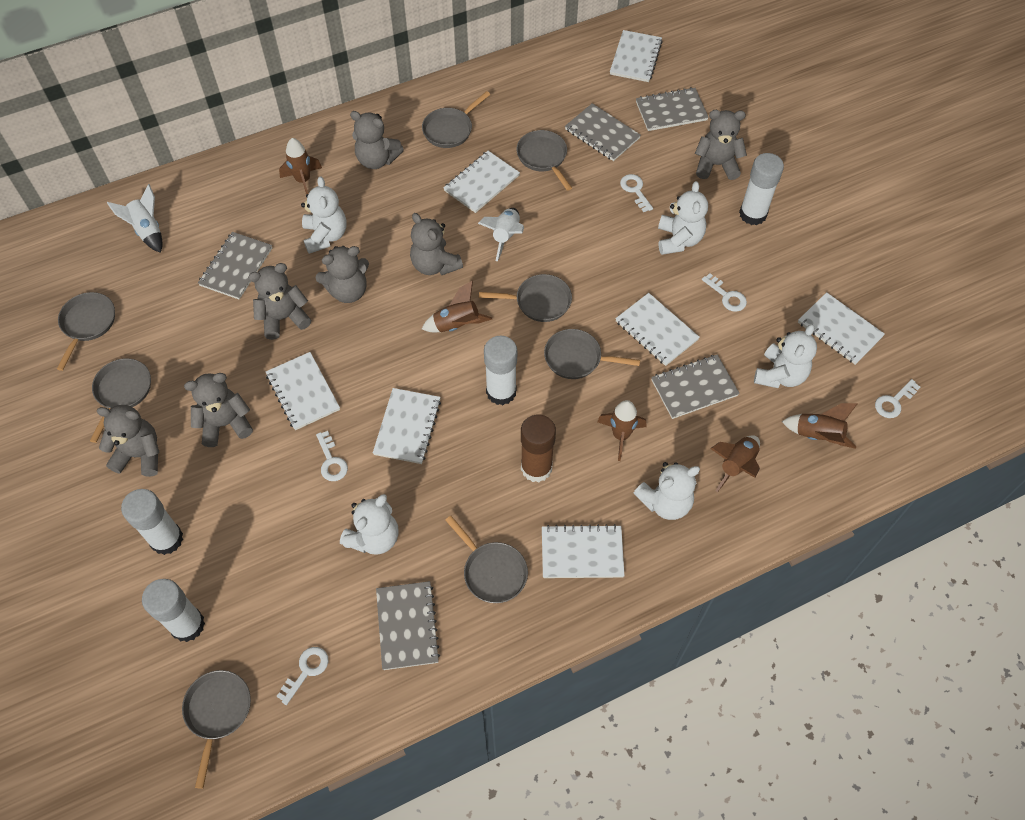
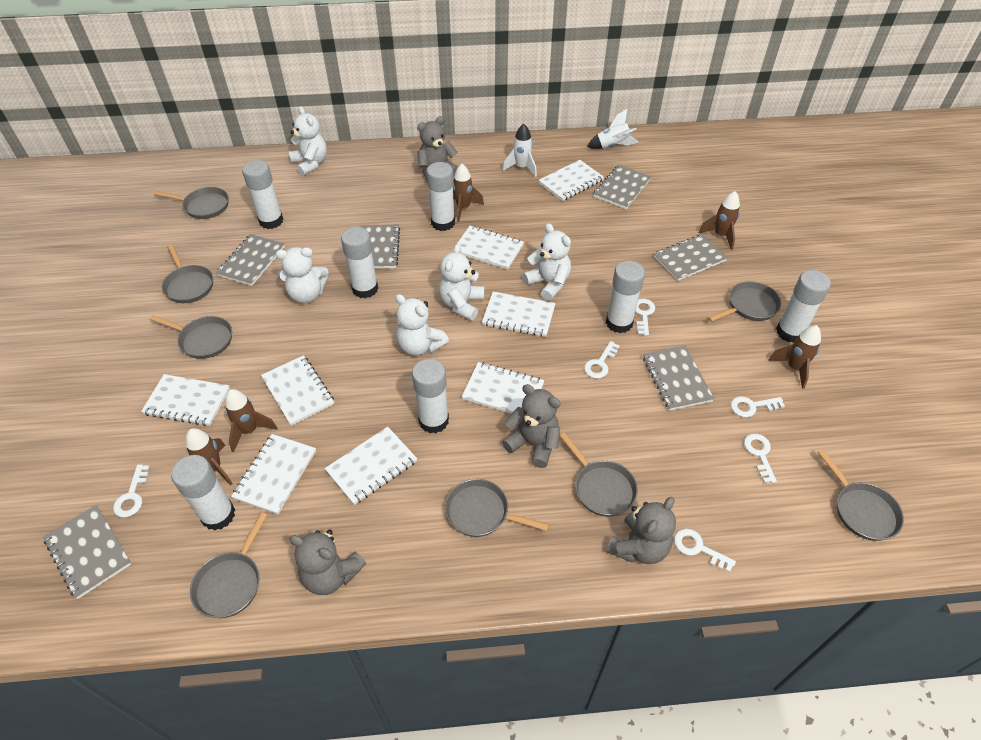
brown glue stick: [521,414,556,482] = 1 -> none = 0
grey notebook: [198,232,272,299] [376,581,440,670] [565,103,641,161] [636,87,709,131] [651,354,740,419] = 5 -> [43,505,131,599] [216,234,285,286] [359,225,400,269] [593,165,651,209] [643,346,714,411] [654,234,728,281] = 6
grey teddy bear: [96,405,160,477] [184,373,253,447] [248,263,311,340] [316,246,369,303] [350,111,404,169] [410,213,463,275] [695,110,747,180] = 7 -> [289,530,366,595] [417,116,458,181] [502,384,561,468] [607,497,676,564] = 4
white glue stick: [121,489,183,555] [142,579,205,642] [484,336,517,405] [739,153,784,225] = 4 -> [171,455,235,531] [242,160,283,229] [341,227,378,298] [412,359,449,433] [427,162,455,231] [606,261,645,333] [776,270,831,343] = 7
white key: [276,647,329,705] [316,431,348,481] [620,174,653,212] [702,273,747,312] [875,379,920,418] = 5 -> [113,465,150,518] [584,341,620,378] [635,298,655,336] [674,529,736,572] [731,396,785,417] [744,434,777,483] = 6
white notebook: [266,352,340,430] [373,388,441,464] [444,151,520,213] [542,524,625,578] [610,30,663,82] [615,293,700,366] [798,292,885,365] = 7 -> [141,374,230,426] [231,434,316,514] [261,355,334,426] [325,427,417,505] [453,226,524,269] [462,362,544,414] [482,292,556,337] [539,160,604,201] = 8

